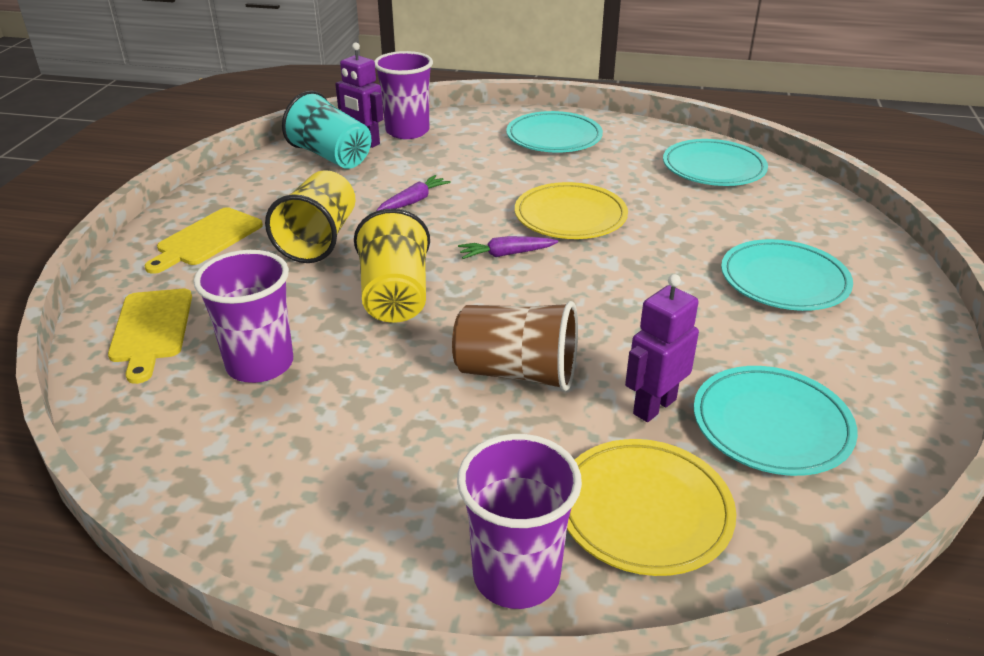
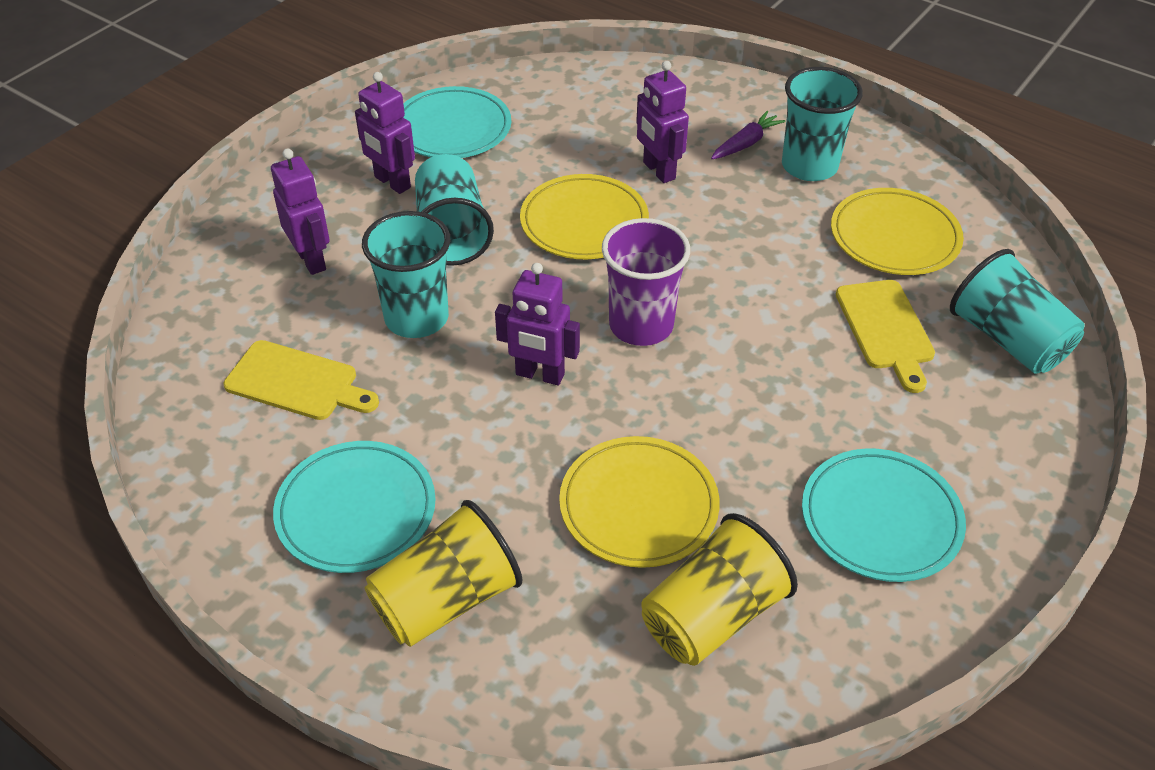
brown cup: [452,301,578,391] = 1 -> none = 0
purple carrot: [376,175,451,211] [458,236,558,259] = 2 -> [711,111,786,159] = 1
purple cup: [193,250,293,383] [374,51,433,139] [457,434,582,609] = 3 -> [602,218,690,346] = 1
purple robot: [335,42,383,148] [625,274,699,422] = 2 -> [271,148,330,275] [355,72,415,194] [495,263,580,385] [636,61,689,183] = 4
turquoise cup: [282,91,371,169] = 1 -> [362,211,450,338] [415,154,494,266] [782,67,863,181] [950,249,1085,374] = 4
turquoise plate: [506,111,603,152] [663,139,768,186] [694,366,858,476] [721,239,853,311] = 4 -> [273,441,436,573] [403,86,511,158] [802,448,966,582] = 3
yellow plate: [515,182,628,239] [567,439,736,576] = 2 -> [520,174,649,259] [559,436,720,568] [831,188,964,275] = 3

